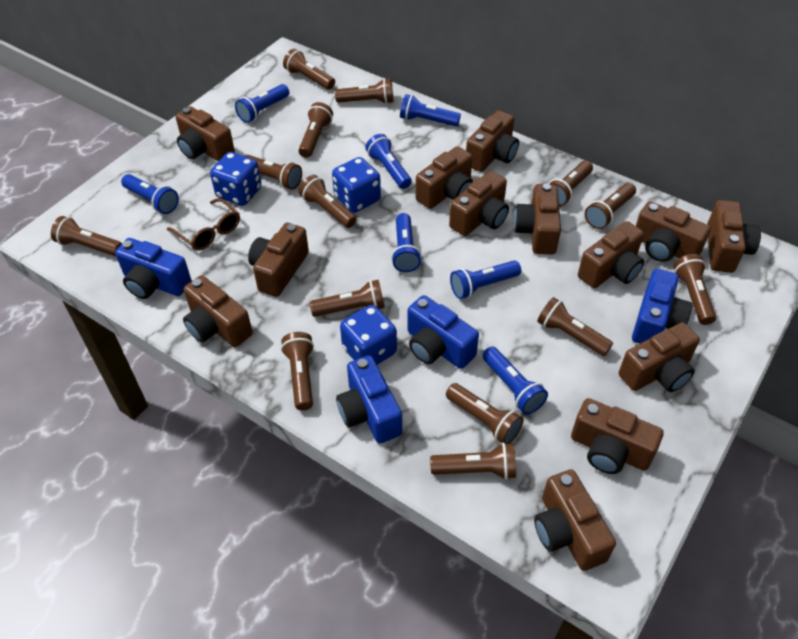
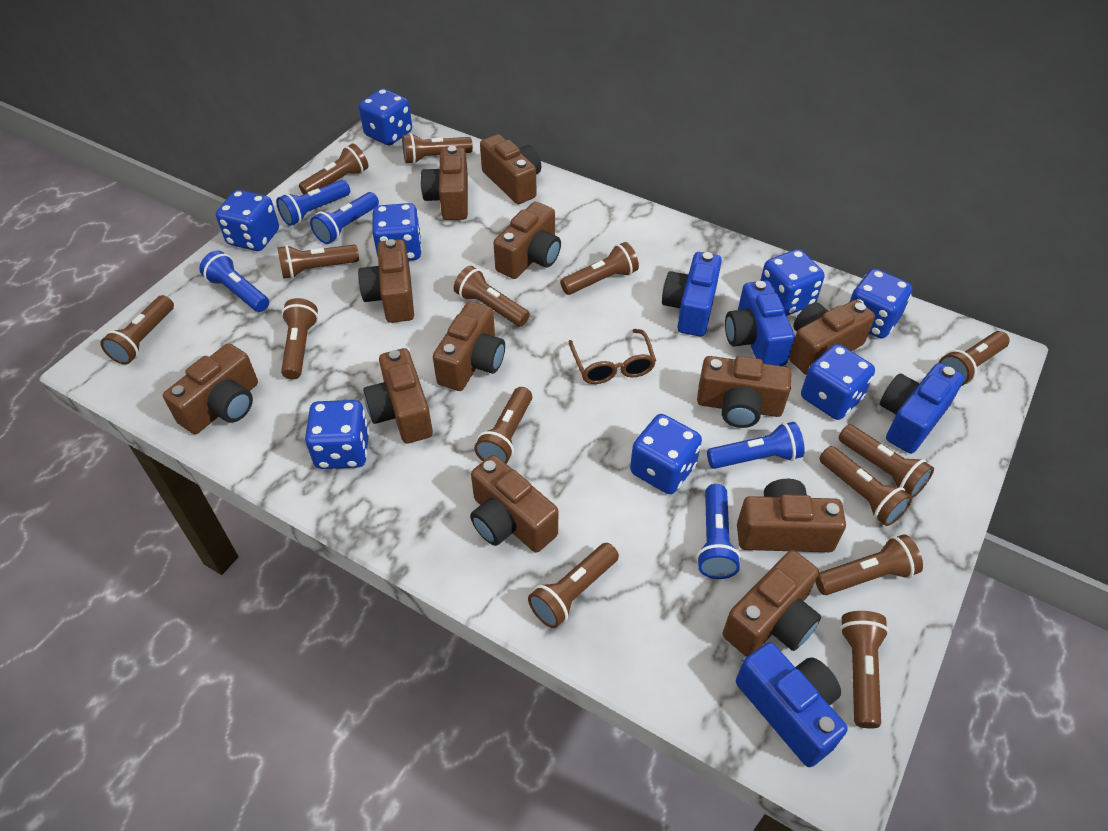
blue dice: [210,152,262,206] [332,157,381,213] [340,305,397,365] = 3 -> [216,190,279,251] [305,400,370,469] [359,88,412,146] [372,203,422,261] [630,414,702,494] [760,249,825,316] [801,344,875,420] [850,269,913,339] = 8
blue flashlight: [121,174,179,214] [235,84,289,123] [365,134,412,189] [391,213,421,272] [400,94,461,126] [450,260,521,299] [482,346,548,414] = 7 -> [199,251,269,312] [276,180,350,226] [310,192,379,244] [696,484,741,579] [707,422,805,469] = 5
brown camera: [176,106,235,162] [183,275,253,347] [248,223,309,297] [416,146,473,209] [449,171,509,236] [466,110,519,172] [514,184,561,255] [534,469,616,571] [571,398,664,474] [578,221,644,288] [619,322,700,392] [636,201,711,262] [707,200,761,273] = 13 -> [163,343,258,434] [358,239,414,323] [363,348,433,444] [420,146,468,220] [433,301,505,391] [470,455,558,553] [480,134,541,204] [493,202,561,279] [697,356,791,428] [723,550,821,657] [737,479,846,552] [789,300,875,375] = 12

